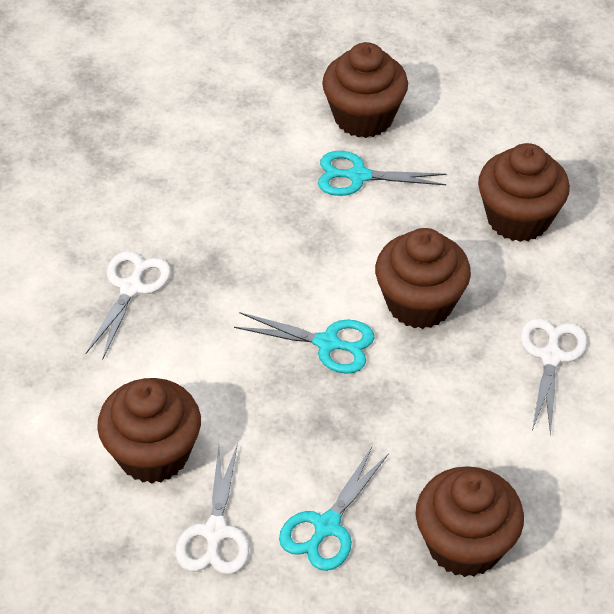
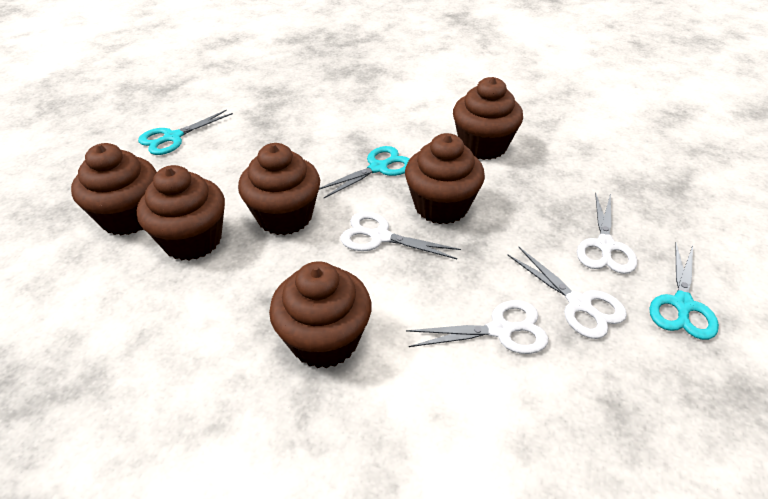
brown cupcake: [97,378,201,484] [322,42,408,138] [375,228,471,329] [416,466,524,577] [478,143,570,242] = 5 -> [71,143,157,235] [137,165,225,261] [238,143,320,235] [269,261,371,368] [405,133,485,224] [453,77,523,160] = 6
white scissors: [85,251,170,360] [175,443,249,574] [520,318,587,436] = 3 -> [341,212,461,259] [406,300,548,354] [508,247,627,339] [577,193,637,274] = 4

